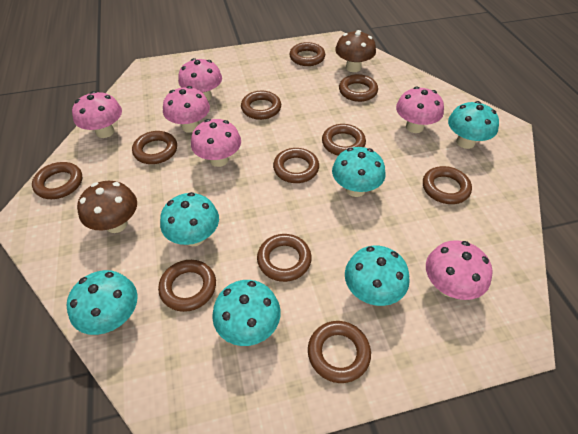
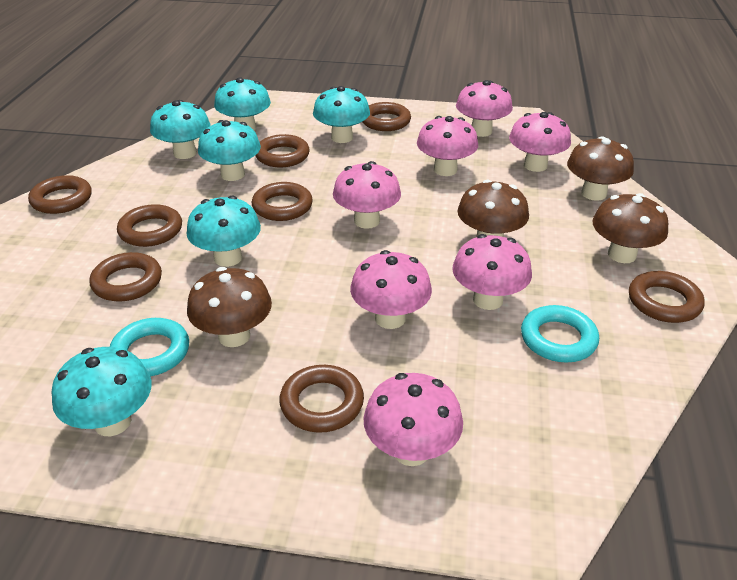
brown mushroom: [77,181,137,233] [335,30,376,72] = 2 -> [187,267,272,347] [457,180,529,237] [567,136,634,201] [592,193,668,263] = 4
brown ring: [32,162,82,199] [132,131,177,164] [158,260,216,312] [241,91,281,120] [257,234,312,282] [273,148,319,183] [289,42,325,66] [308,321,371,383] [322,124,366,156] [339,74,378,102] [423,166,472,204] = 11 -> [28,175,91,214] [89,252,162,302] [117,204,182,247] [252,182,313,221] [255,134,310,167] [279,365,364,433] [362,102,411,131] [629,271,705,323] = 8
pink mushroom: [72,91,122,138] [163,86,210,133] [178,58,222,101] [191,119,241,167] [396,87,444,133] [426,240,492,300] = 6 -> [333,161,401,229] [350,250,432,329] [364,373,463,466] [417,116,478,176] [452,234,532,310] [456,80,513,137] [509,112,571,172] = 7
turquoise ring: none = 0 -> [110,318,189,376] [521,305,599,362] = 2

